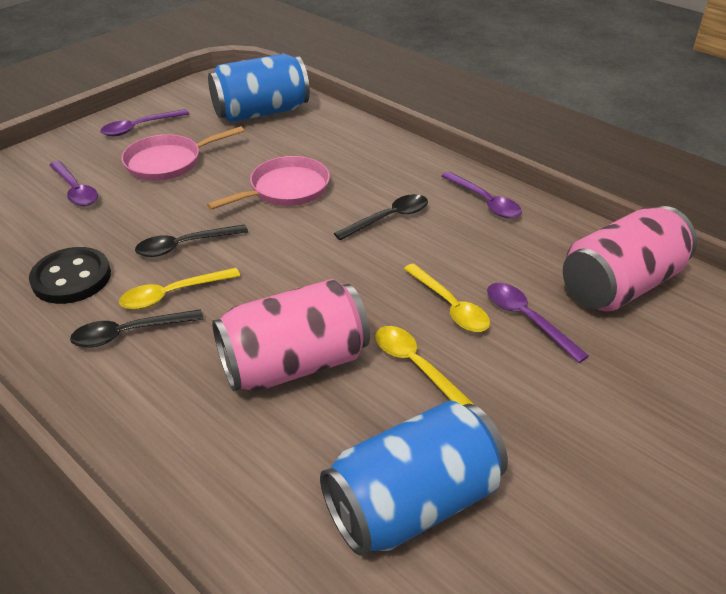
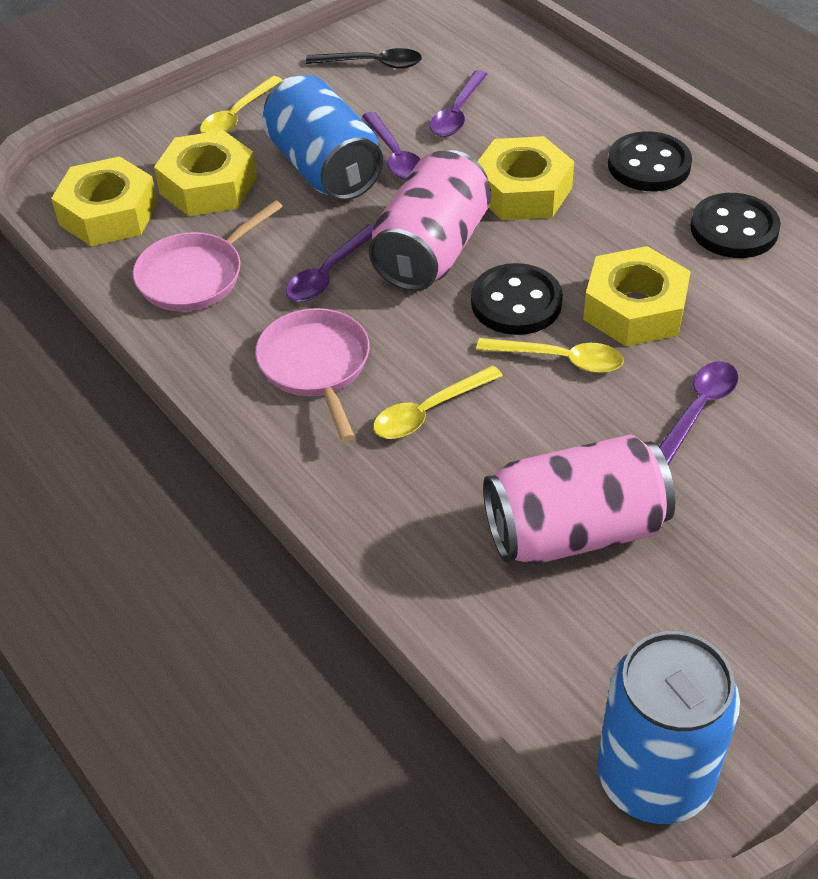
black button: [29,247,111,304] = 1 -> [471,263,563,335] [608,131,692,191] [690,193,781,258] = 3
black spoon: [70,309,203,348] [135,224,248,257] [334,194,428,241] = 3 -> [306,48,422,69] = 1
yellow nut: none = 0 -> [51,156,158,246] [154,130,257,216] [477,136,574,220] [583,246,691,346] = 4

